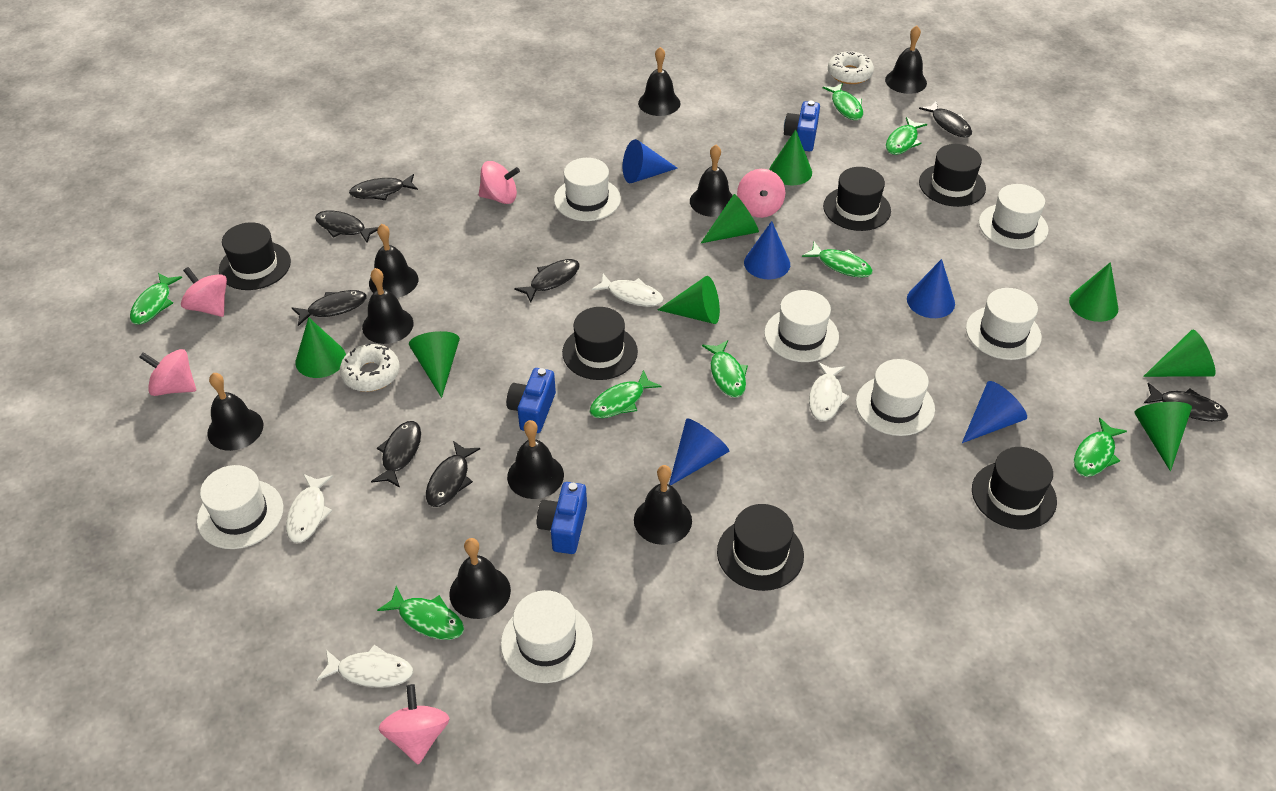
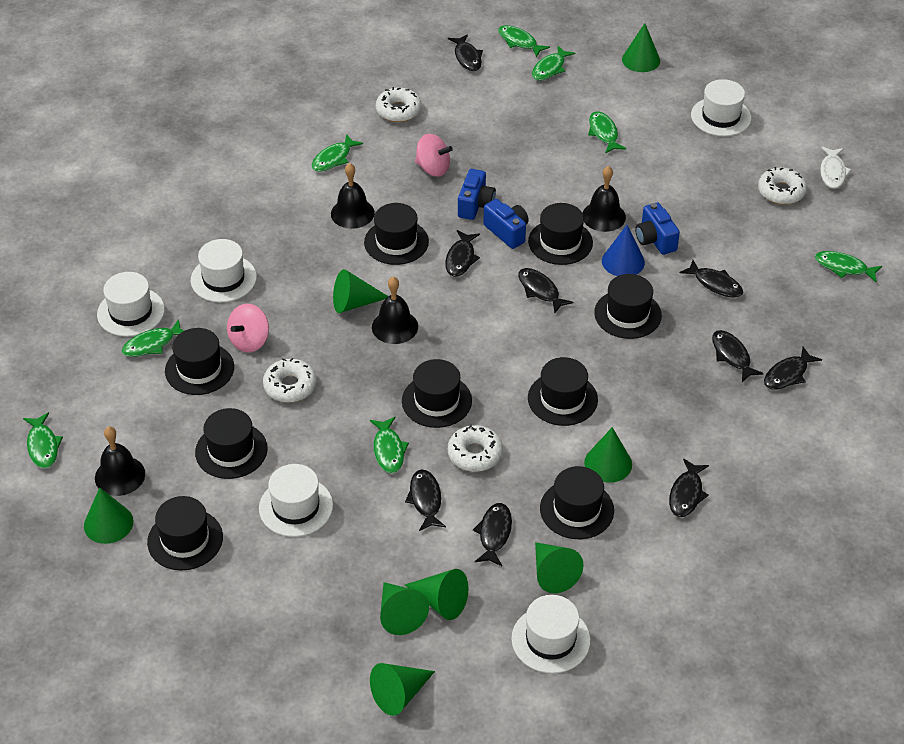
black bell: [207,373,263,451] [362,268,414,344] [369,224,418,298] [449,538,511,619] [507,420,564,499] [634,465,692,545] [638,47,680,116] [690,145,733,217] [885,26,927,94] = 9 -> [95,427,145,496] [331,163,375,229] [372,277,418,344] [582,166,626,232] = 4
black fish: [292,290,367,326] [315,211,378,243] [349,174,418,200] [371,421,421,488] [426,441,480,507] [514,259,580,302] [919,101,972,138] [1144,383,1228,422] = 8 -> [405,470,446,531] [445,230,480,277] [448,34,483,71] [473,503,512,566] [518,268,573,313] [669,458,709,517] [679,260,743,298] [712,330,764,382] [764,346,822,390] = 9
black hat: [219,222,291,290] [562,307,638,380] [717,504,804,591] [823,167,891,231] [919,144,986,207] [972,447,1057,530] = 6 -> [147,496,223,571] [165,328,234,395] [195,408,268,479] [364,203,429,265] [402,359,472,428] [528,203,593,265] [528,357,598,426] [540,466,614,539] [594,274,662,339] = 9
blue cone: [623,139,678,183] [669,418,729,485] [744,221,790,279] [907,259,955,318] [962,381,1027,443] = 5 -> [602,225,645,276] = 1
pink spinning top: [139,349,196,396] [181,267,227,317] [379,684,450,765] [479,161,520,204] [737,169,785,218] = 5 -> [227,304,269,352] [415,134,453,177] = 2
white donut: [340,343,399,392] [828,51,874,84] = 2 -> [263,358,316,402] [376,87,421,122] [448,424,503,472] [758,167,807,205] = 4
white fish: [286,474,333,543] [317,645,413,688] [591,274,664,307] [809,362,850,421] = 4 -> [820,146,852,189] = 1
white hat: [197,465,283,549] [501,590,593,683] [554,158,621,221] [764,290,839,362] [856,359,935,436] [966,288,1042,360] [979,184,1049,249] = 7 -> [97,272,165,337] [191,239,257,302] [259,464,333,537] [511,595,590,674] [691,79,751,136] = 5

